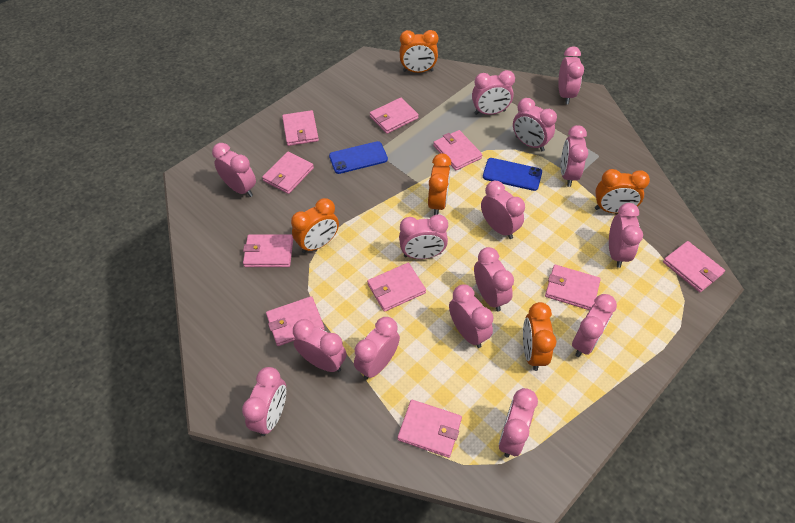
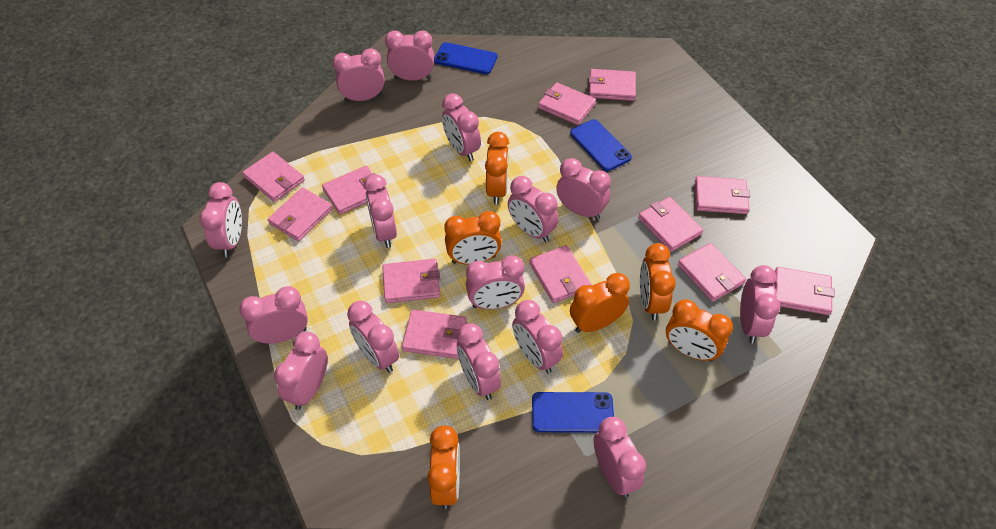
blue phone: [329,141,388,174] [483,158,542,191] = 2 -> [434,42,497,74] [532,392,614,433] [570,119,632,171] = 3
orange clock: [291,198,339,253] [400,30,438,73] [428,153,451,215] [523,302,556,371] [595,169,650,213] = 5 -> [427,425,460,509] [445,211,502,265] [485,132,509,205] [570,273,630,333] [640,243,676,321] [666,299,733,362] = 6
pink wallet: [243,234,293,267] [262,152,314,194] [266,296,324,346] [282,110,319,146] [367,263,426,312] [370,98,419,134] [398,400,462,458] [433,130,482,170] [545,265,601,310] [663,241,725,292] = 10 -> [242,152,305,202] [268,187,333,241] [322,166,375,215] [382,259,440,303] [402,310,467,359] [529,245,591,303] [538,82,596,125] [589,69,636,101] [638,197,703,252] [678,243,746,302] [695,176,750,214] [774,267,835,315] = 12

